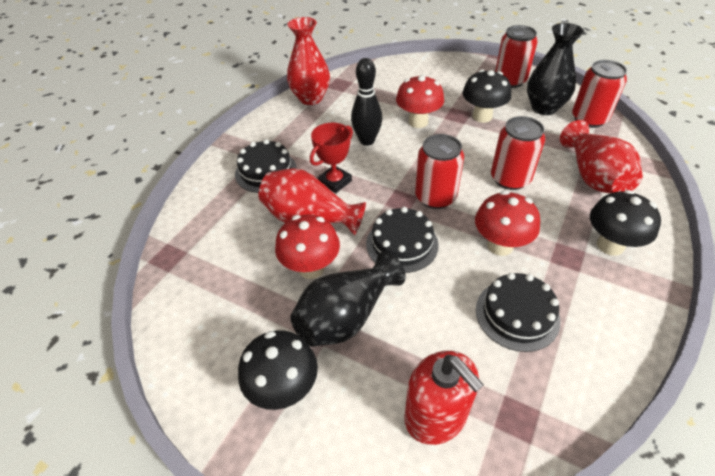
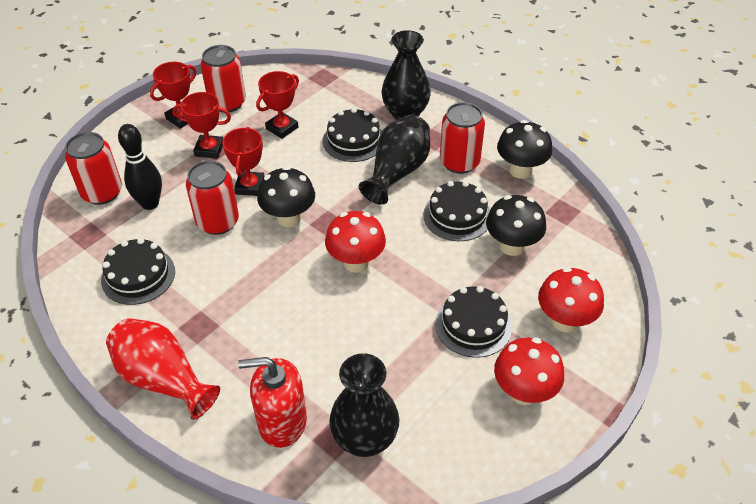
black cake: [235,139,297,193] [366,207,439,273] [476,273,561,352] = 3 -> [101,238,175,305] [323,108,382,162] [423,181,490,241] [435,286,512,358] = 4
black vase: [290,251,406,347] [527,23,584,115] = 2 -> [329,353,399,457] [359,115,430,205] [381,30,431,120] = 3
red trophy: [310,123,353,193] = 1 -> [150,62,196,129] [173,92,231,159] [222,127,264,196] [256,71,299,139] = 4
red vase: [258,168,366,235] [287,17,330,105] [560,120,643,193] = 3 -> [106,318,220,420] = 1

